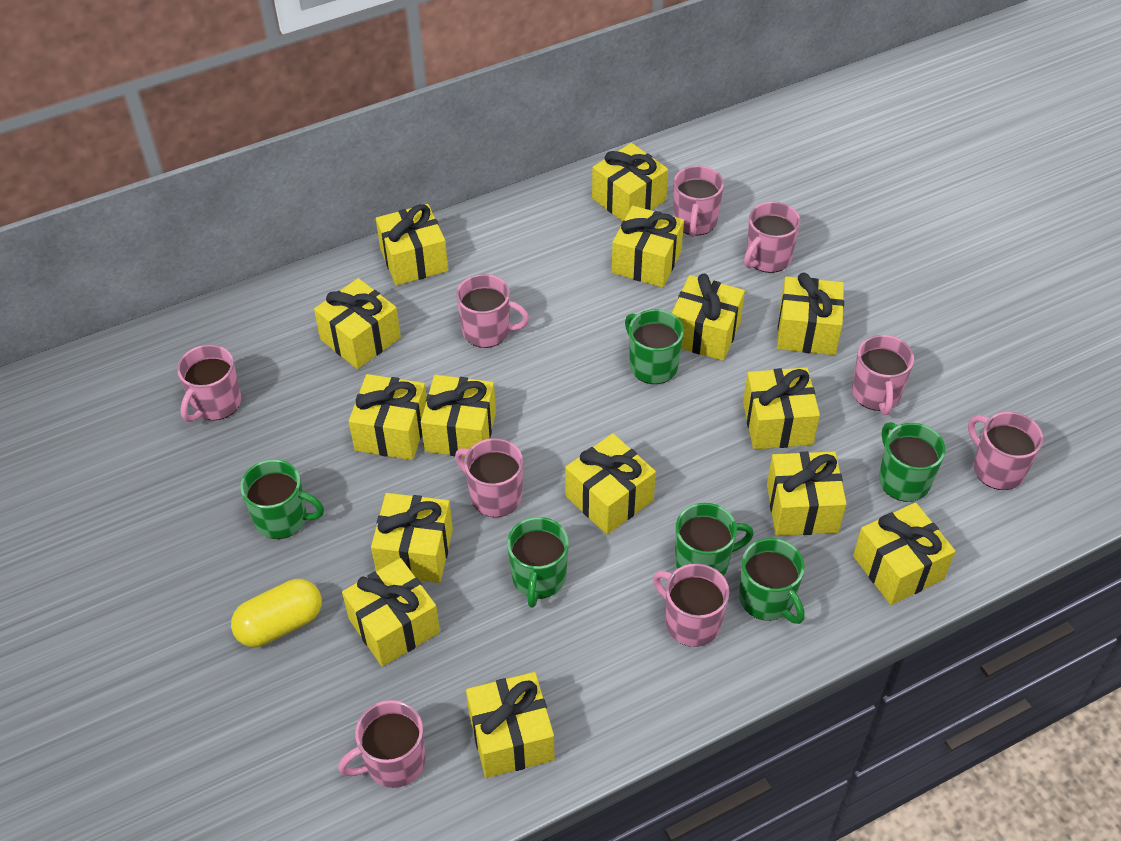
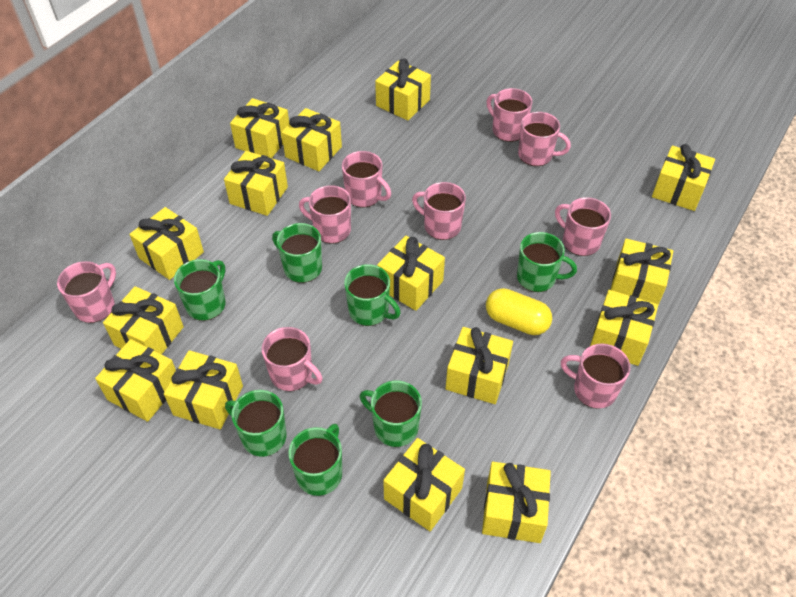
green mug: [240,459,324,539] [507,517,569,608] [625,309,684,384] [675,503,754,576] [739,538,805,624] [879,422,945,502] = 6 -> [174,259,226,321] [225,390,287,457] [272,223,322,283] [288,424,342,496] [344,264,401,326] [360,381,422,447] [517,232,577,292] = 7

